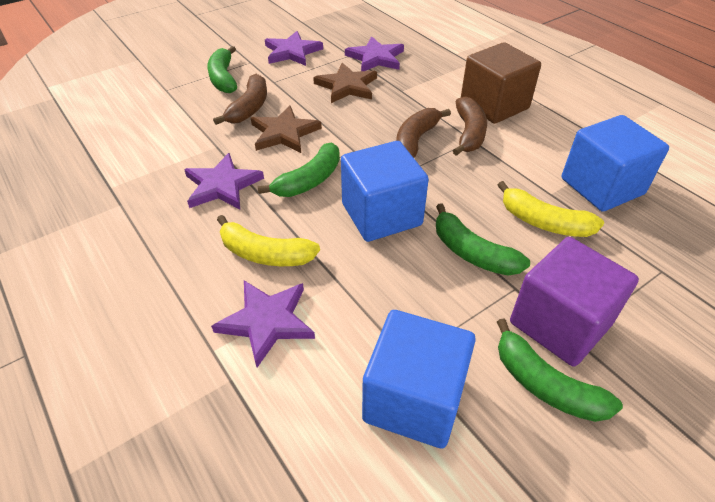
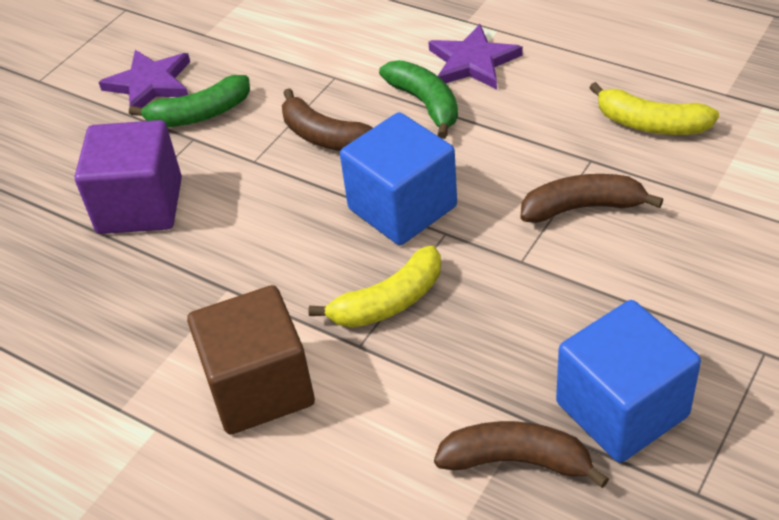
blue cube: [341,141,429,242] [362,310,476,449] [561,115,669,212] = 3 -> [340,112,457,245] [556,300,701,463] = 2
brown star: [251,105,322,153] [313,63,377,103] = 2 -> none = 0
green banana: [207,46,237,93] [258,143,340,197] [436,203,530,275] [497,318,623,422] = 4 -> [129,75,250,127] [379,60,458,139] = 2
purple star: [184,153,264,209] [211,280,315,367] [265,31,323,66] [345,36,404,71] = 4 -> [99,50,190,116] [429,24,523,90] = 2

